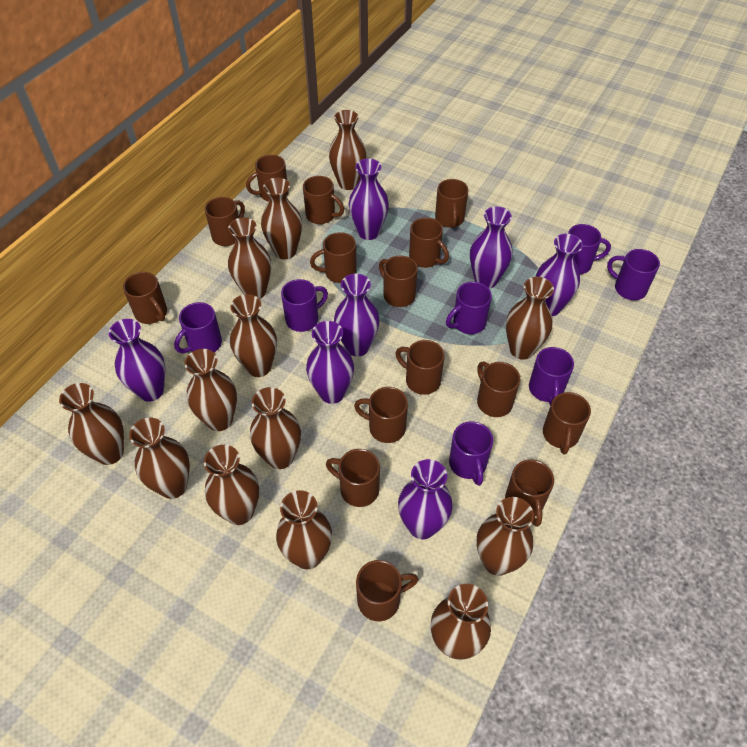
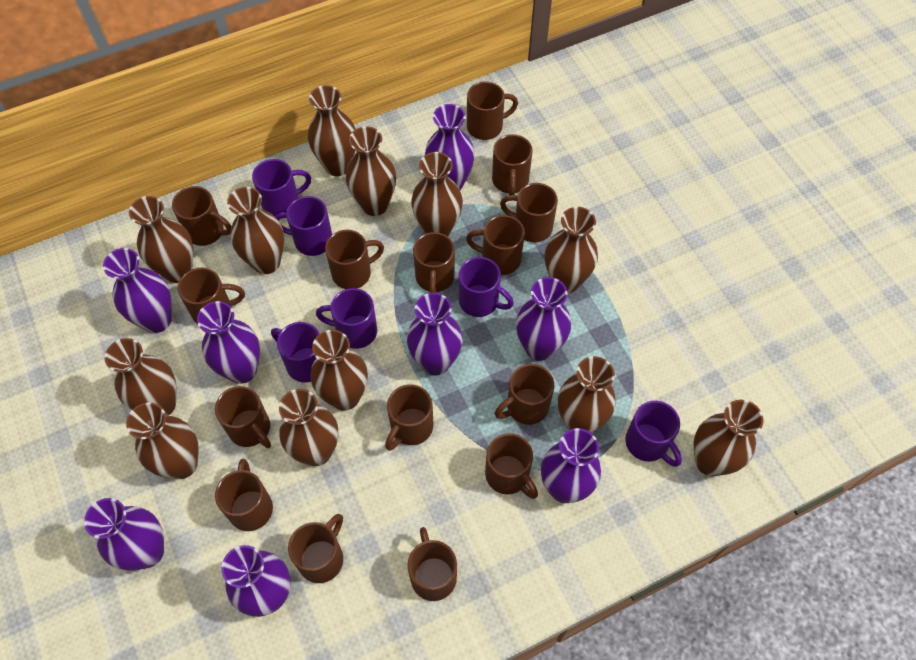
brown vase: [59,383,124,465] [129,418,190,499] [185,349,237,431] [204,445,259,525] [228,217,271,299] [230,294,277,377] [250,387,301,469] [261,178,302,260] [276,490,332,569] [329,110,367,190] [431,584,491,660] [477,497,534,576] [506,277,554,360] = 13 -> [105,338,177,416] [126,402,198,479] [129,196,193,283] [227,187,284,274] [279,389,339,466] [308,85,356,176] [311,330,368,411] [346,126,396,216] [411,152,463,236] [545,207,598,293] [558,356,616,432] [694,400,764,476] = 12
purple mug: [174,302,222,353] [281,279,328,332] [446,282,492,334] [449,421,493,486] [529,347,574,406] [568,224,611,274] [607,249,660,300] = 7 -> [252,159,311,216] [271,322,320,383] [275,196,332,256] [316,288,377,349] [458,257,514,317] [625,401,682,467] = 6
purple vase: [109,319,165,402] [306,321,354,404] [334,274,380,356] [349,158,389,240] [398,459,453,539] [470,206,513,289] [536,233,583,316] = 7 -> [84,498,164,571] [103,248,172,333] [197,301,260,384] [221,545,291,617] [407,293,463,375] [425,104,475,190] [516,277,571,361] [541,428,601,503] = 8

